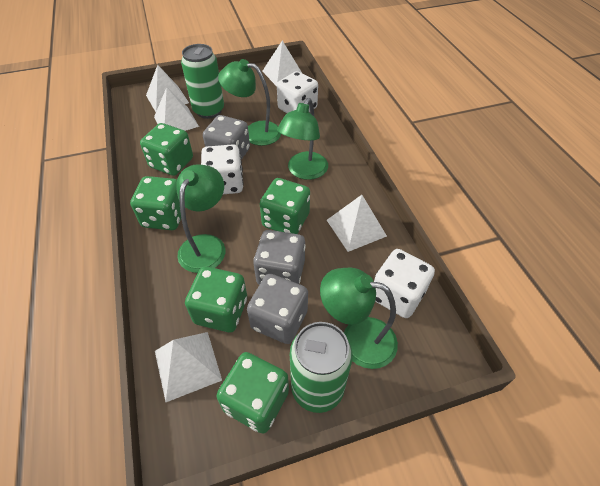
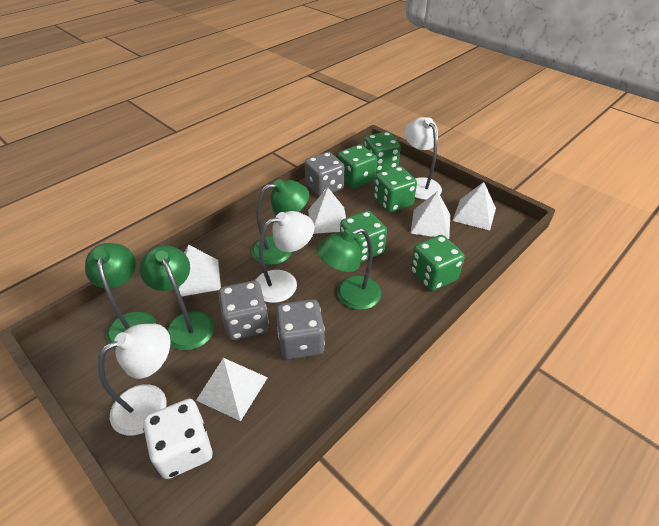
green can: [181,44,224,119] [290,322,353,413] = 2 -> none = 0
white dice: [201,144,243,194] [277,71,318,113] [374,249,435,318] = 3 -> [143,399,212,479] = 1
white lamp: none = 0 -> [98,324,170,435] [255,211,314,303] [404,117,442,200] = 3

